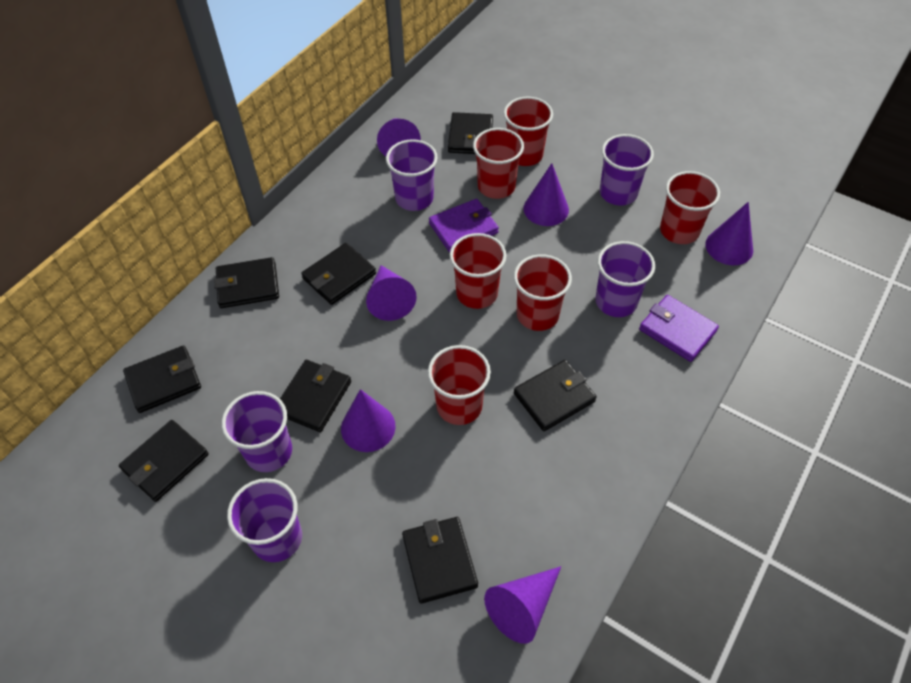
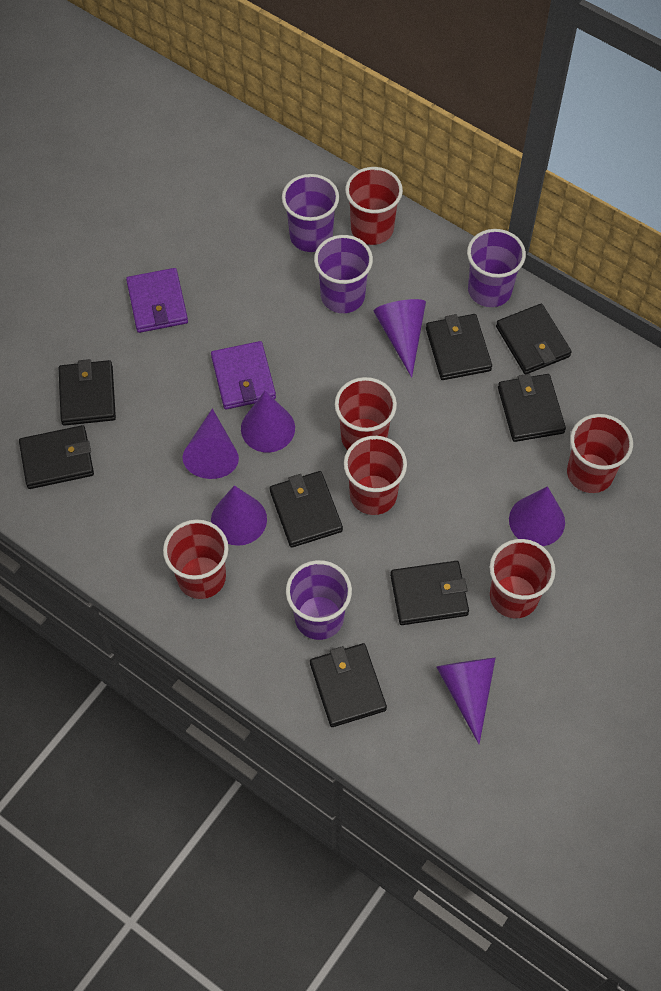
purple cup: [222,391,292,472] [227,478,302,562] [386,139,438,211] [595,241,655,317] [600,134,654,206] = 5 -> [282,174,339,252] [286,560,352,640] [314,235,373,313] [467,229,526,307] = 4

